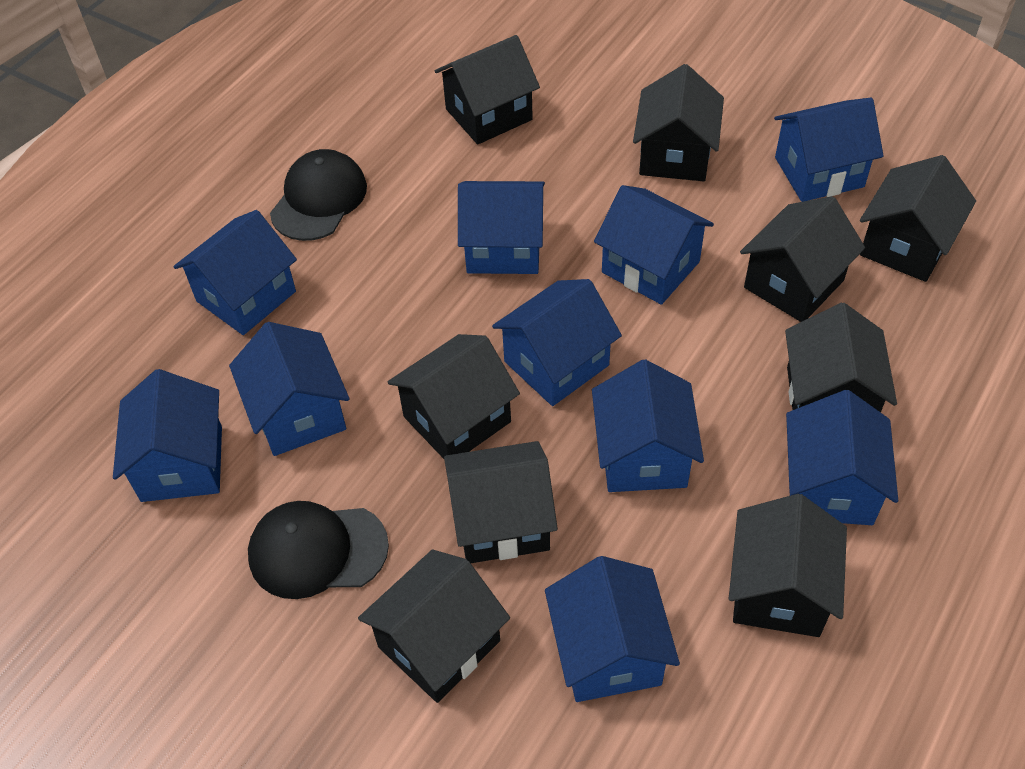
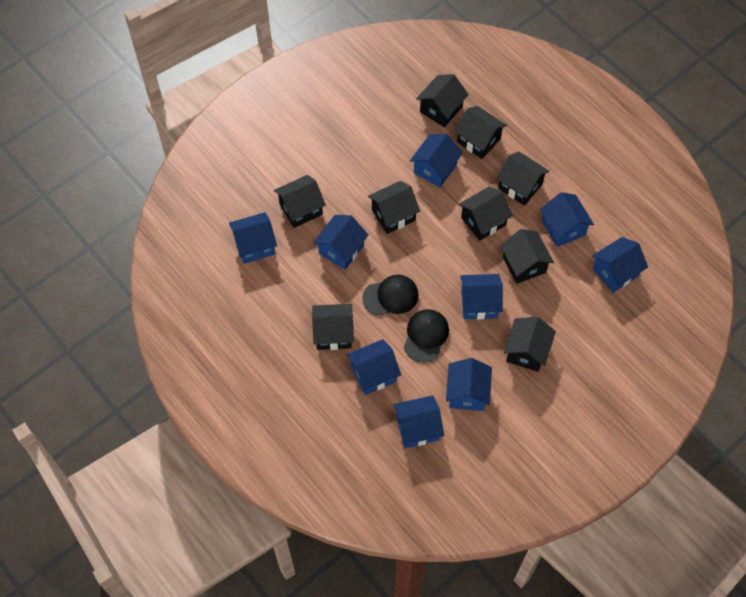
blue house: [113,369,222,502] [174,210,297,335] [229,322,350,456] [458,181,545,274] [492,279,622,406] [545,556,680,702] [592,359,704,492] [594,185,714,305] [774,98,884,202] [786,390,898,525] = 10 -> [229,212,277,264] [313,215,369,270] [347,339,401,395] [393,395,444,448] [410,134,463,188] [446,358,492,411] [460,274,503,320] [540,192,594,247] [592,237,648,293] = 9

